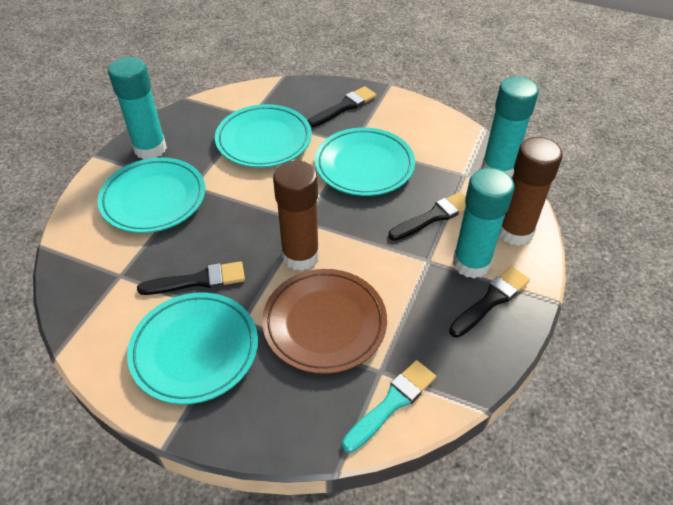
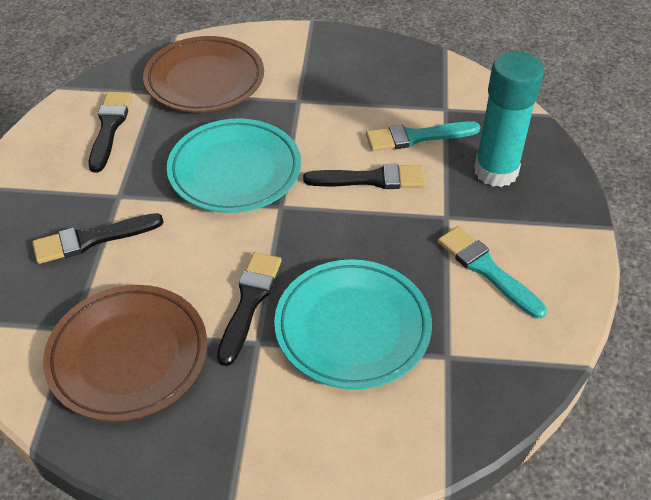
brown glue stick: [273,161,319,271] [499,137,563,246] = 2 -> none = 0
brown plate: [262,269,387,374] = 1 -> [43,285,207,422] [143,36,264,112] = 2
turquoise brush: [342,360,436,453] = 1 -> [366,121,480,151] [438,226,547,319] = 2
turquoise glue stick: [108,57,167,159] [453,168,515,278] [481,76,539,177] = 3 -> [474,51,544,187] = 1
turquoise plate: [98,157,205,233] [127,292,258,405] [215,104,312,168] [315,127,415,196] = 4 -> [167,118,301,213] [274,259,432,389] = 2

